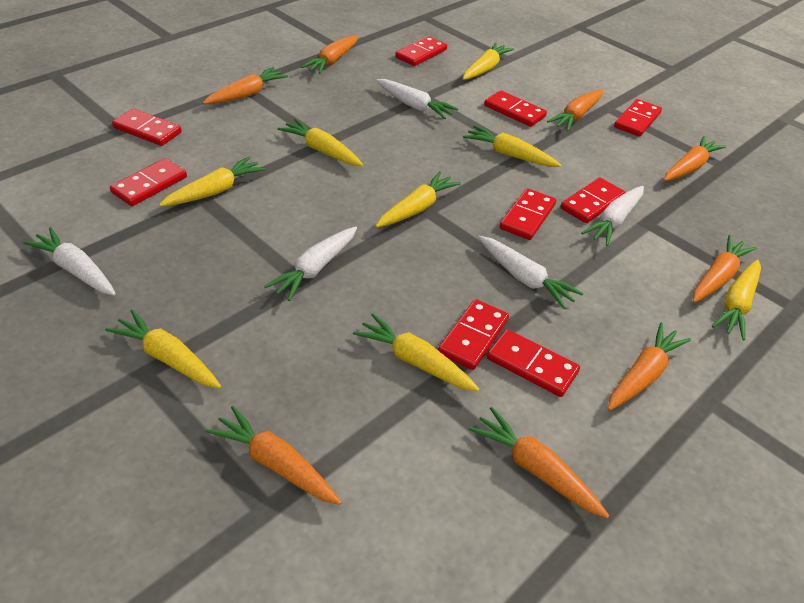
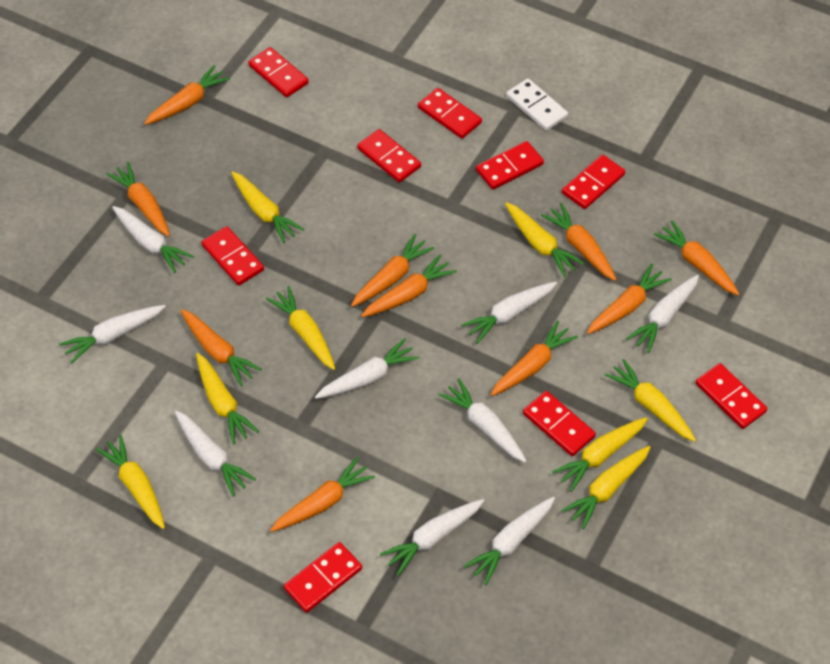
orange carrot: [203,67,288,104] [205,406,342,505] [301,35,358,74] [468,407,609,519] [547,89,603,131] [608,323,691,411] [664,136,726,181] [693,235,757,303] = 8 -> [106,162,170,237] [144,65,230,125] [180,309,262,386] [270,457,375,532] [351,234,435,307] [361,254,457,318] [490,321,578,396] [541,203,617,281] [587,264,672,334] [654,220,739,295] = 10
white carrot: [23,227,116,295] [264,226,357,301] [376,79,459,119] [478,236,584,309] [581,186,644,246] = 5 -> [59,305,166,364] [112,206,194,273] [175,410,256,497] [315,338,419,399] [380,499,484,576] [438,379,526,462] [461,282,557,344] [464,497,555,585] [626,274,699,353] = 9
white domino: none = 0 -> [506,78,568,131] = 1

